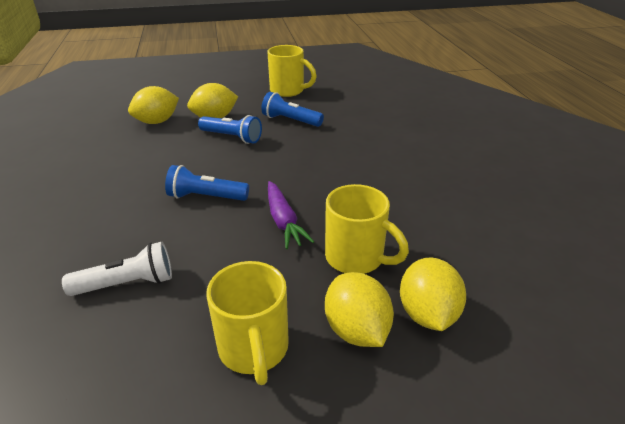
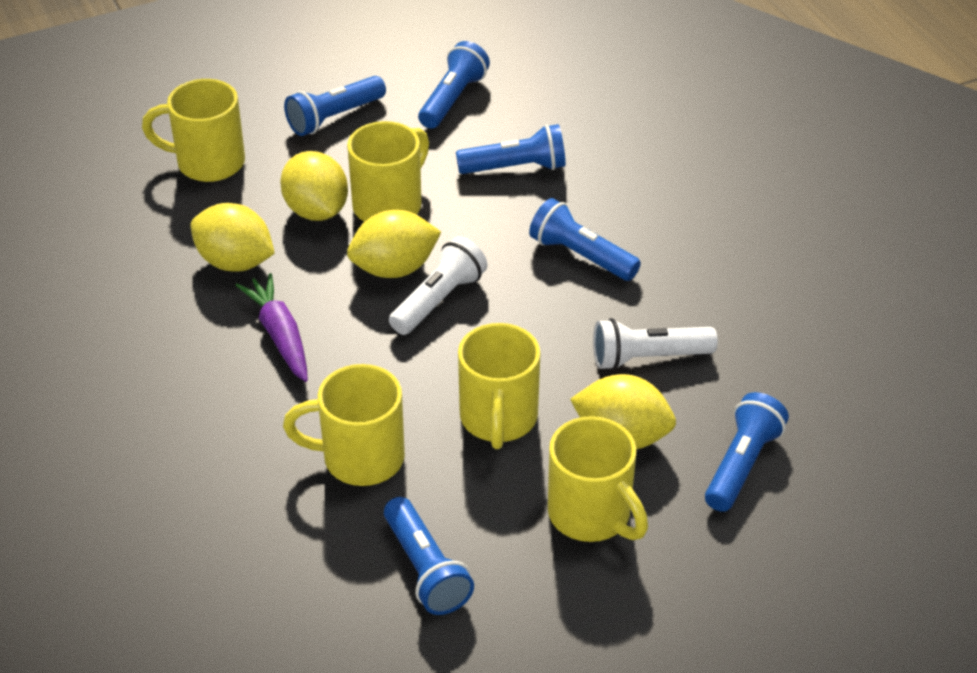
blue flashlight: [165,165,249,201] [198,115,262,144] [261,92,324,127] = 3 -> [284,76,386,136] [384,497,474,615] [418,41,490,129] [456,124,566,174] [529,198,641,281] [705,392,789,512] = 6
white flashlight: [62,242,172,296] = 1 -> [389,236,487,335] [593,318,718,370] = 2
yellow mug: [206,261,289,385] [267,45,317,97] [325,184,409,274] = 3 -> [142,79,245,182] [283,364,405,486] [347,121,429,222] [458,323,541,449] [548,416,648,542] = 5

